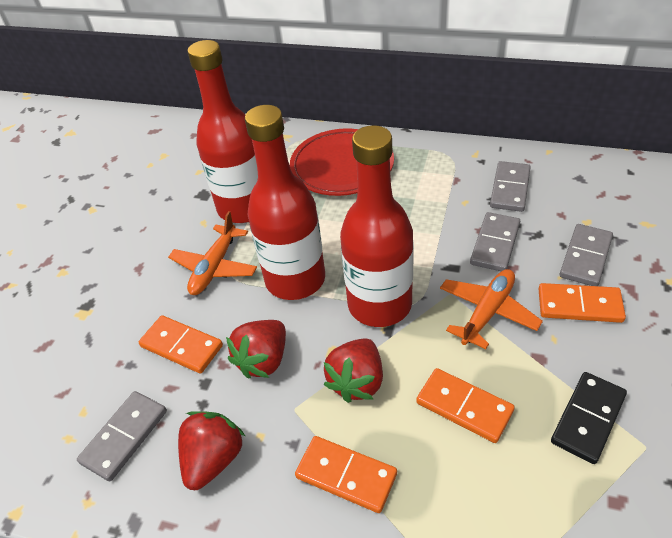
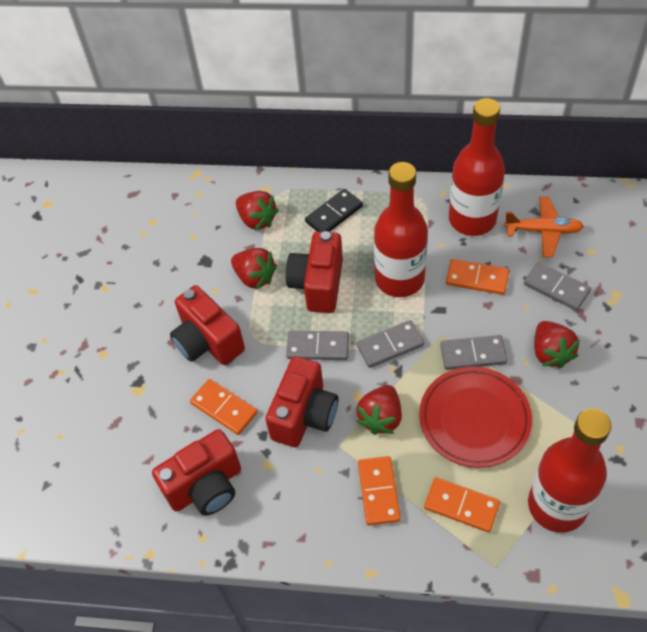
orange plane: [168,211,257,295] [440,269,543,349] = 2 -> [504,196,584,257] = 1
red camera: none = 0 -> [152,429,241,515] [170,285,245,365] [265,356,338,447] [286,231,343,313] = 4
red strawberry: [178,411,245,490] [226,320,286,379] [324,338,383,403] = 3 -> [231,248,277,289] [236,191,278,231] [356,385,402,435] [534,321,580,369] = 4

